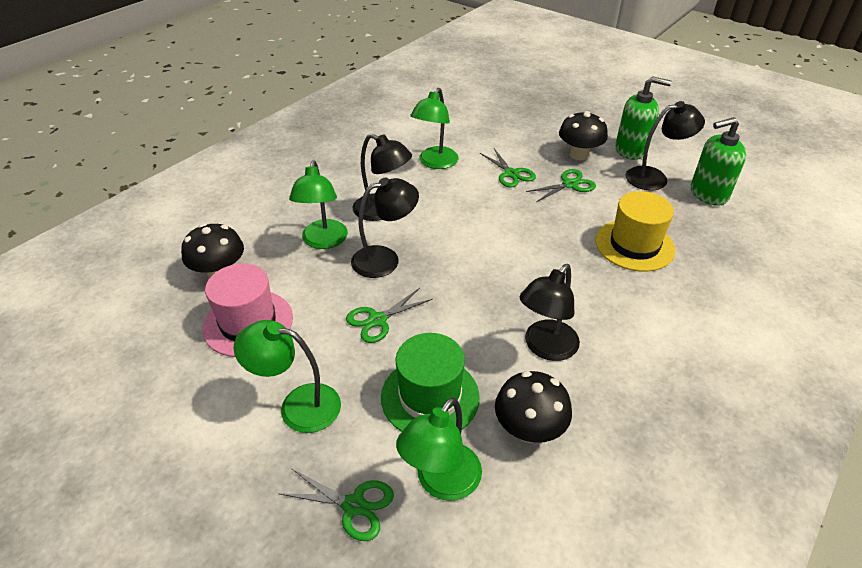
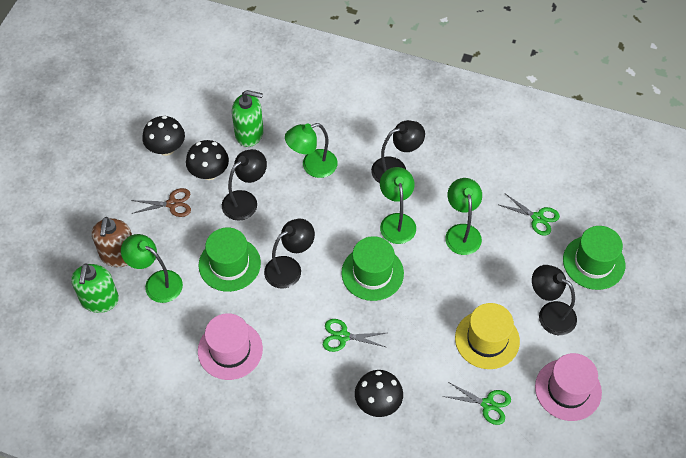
brown scissors: none = 0 -> [131,188,191,217] = 1
brown soap dispenser: none = 0 -> [92,217,132,267] = 1
green hat: [381,333,480,432] = 1 -> [199,228,261,292] [341,236,404,301] [563,226,625,290] = 3
green scissors: [280,469,394,541] [346,288,433,343] [480,149,536,187] [526,169,596,202] = 4 -> [323,319,386,352] [442,381,511,425] [499,194,560,236] = 3
pink hat: [203,264,293,357] = 1 -> [198,313,263,380] [535,353,602,421] = 2

